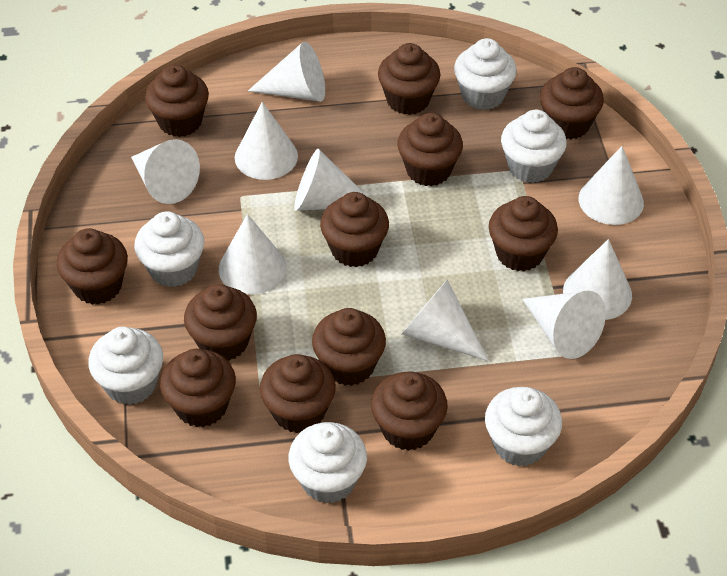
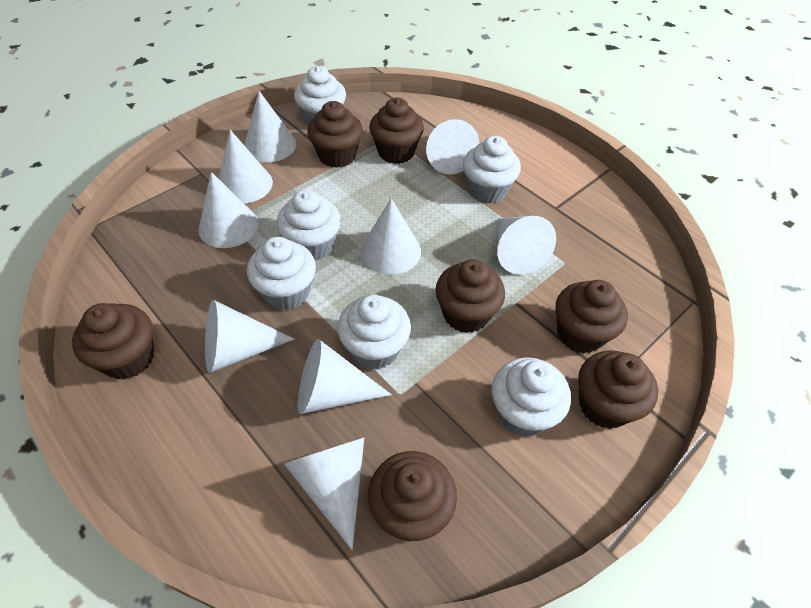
brown cupcake: [57,228,128,305] [145,65,209,137] [160,349,236,427] [184,284,257,361] [260,354,336,433] [312,308,386,386] [320,192,389,267] [371,371,448,451] [378,43,440,115] [397,113,463,186] [489,196,558,271] [540,67,604,140] = 12 -> [72,303,154,380] [307,101,363,168] [368,451,457,541] [369,98,424,164] [435,259,505,333] [556,280,628,353] [578,350,658,429] = 7

